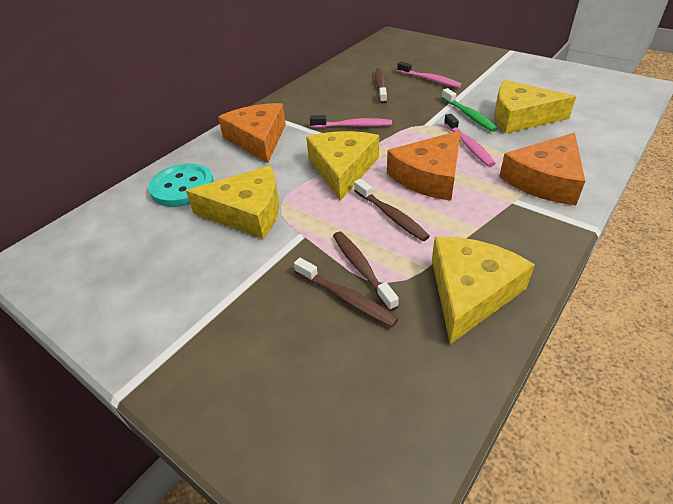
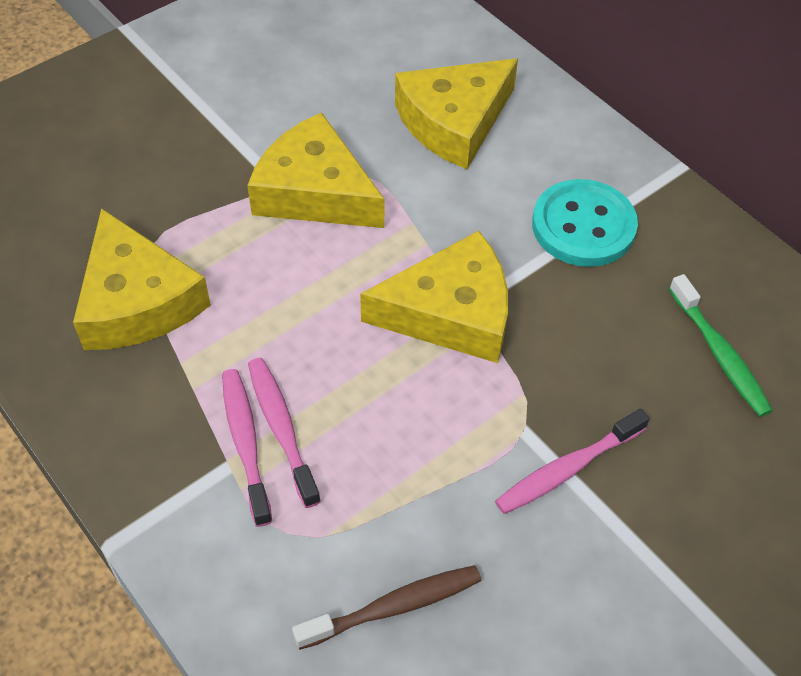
brown toothbrush: [294,258,398,327] [333,231,399,311] [354,179,430,241] [375,68,387,104] = 4 -> [292,565,481,650] = 1
orange cheese: [218,103,286,163] [387,130,461,201] [499,133,585,205] = 3 -> none = 0

